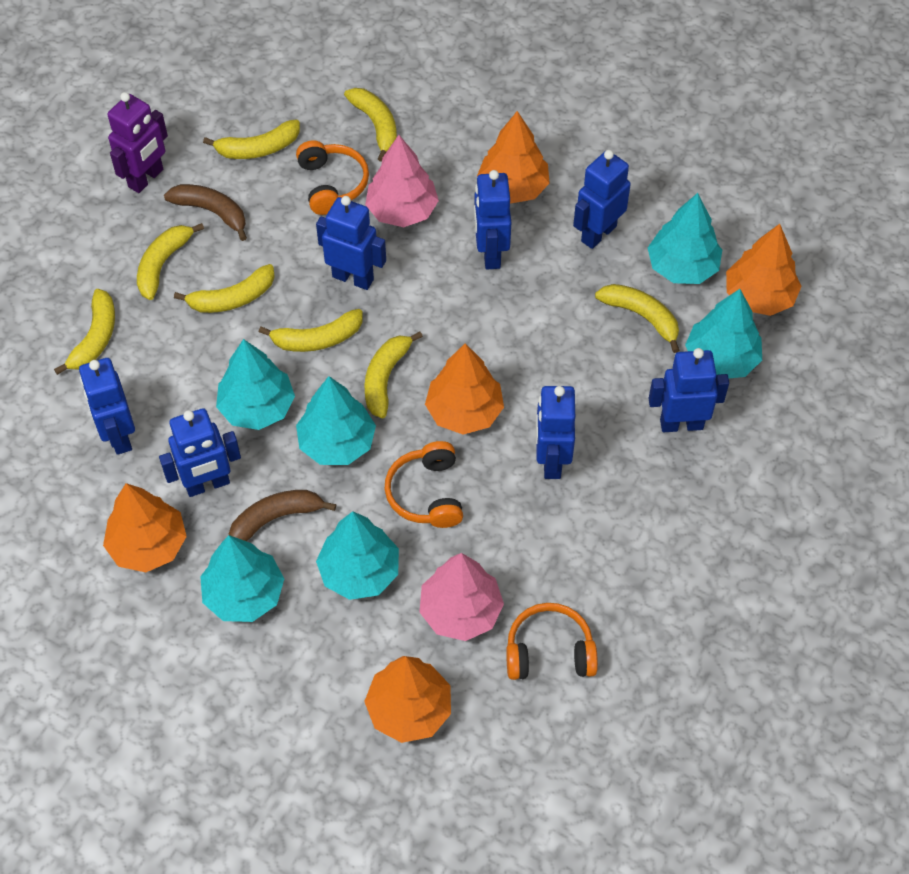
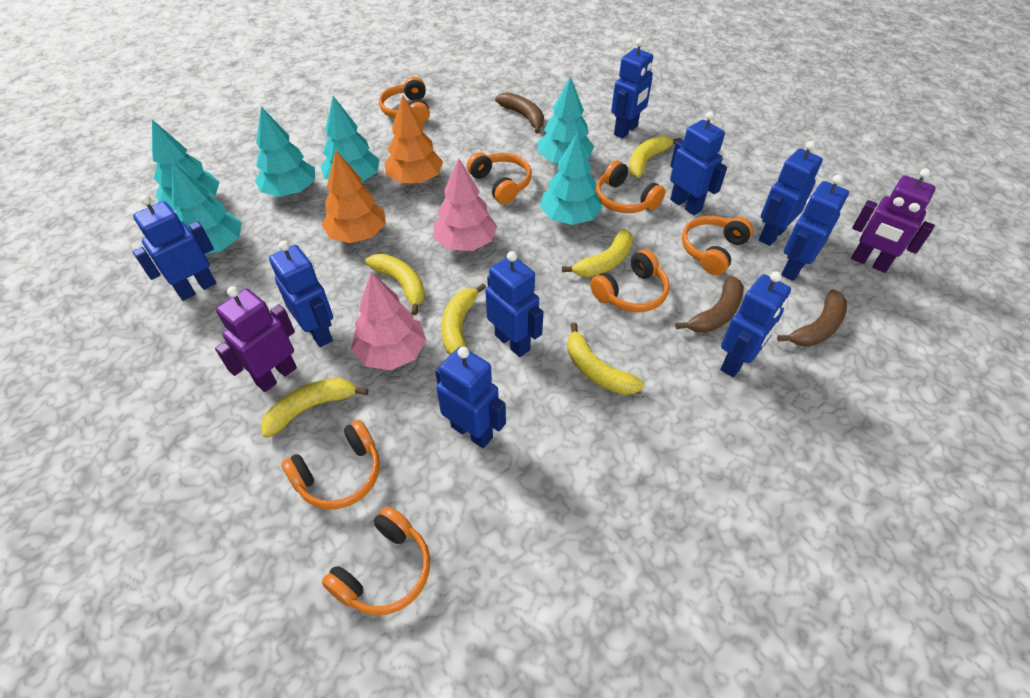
blue robot: [79,358,135,455] [159,408,241,497] [316,196,386,290] [474,170,511,269] [536,386,575,479] [573,150,631,249] [648,348,729,432] = 7 -> [132,195,216,301] [269,241,333,347] [435,346,506,448] [485,251,543,357] [611,38,653,139] [670,111,727,215] [720,271,791,377] [759,141,823,246] [781,175,849,281] = 9
brown banana: [164,184,247,241] [229,490,336,541] = 2 -> [495,92,544,133] [675,275,744,333] [777,289,847,347] = 3
orange headphones: [296,140,369,215] [385,441,463,528] [506,603,598,680] = 3 -> [281,420,380,509] [322,506,430,615] [379,77,430,124] [467,152,532,204] [590,249,670,312] [596,161,666,213] [682,216,753,275] = 7
orange tree: [103,483,187,572] [364,656,451,743] [425,343,504,435] [477,111,550,204] [726,224,801,316] = 5 -> [322,150,386,243] [385,95,443,183] = 2
purple robot: [107,92,168,193] = 1 -> [215,286,297,392] [851,168,936,273] = 2
yellow banana: [54,289,115,375] [137,223,204,300] [174,264,275,313] [203,120,300,159] [259,309,363,352] [344,88,397,162] [365,331,423,418] [595,284,680,353] = 8 -> [261,378,368,438] [365,254,425,315] [441,283,486,355] [562,229,633,277] [567,323,644,395] [629,136,681,178] = 6

